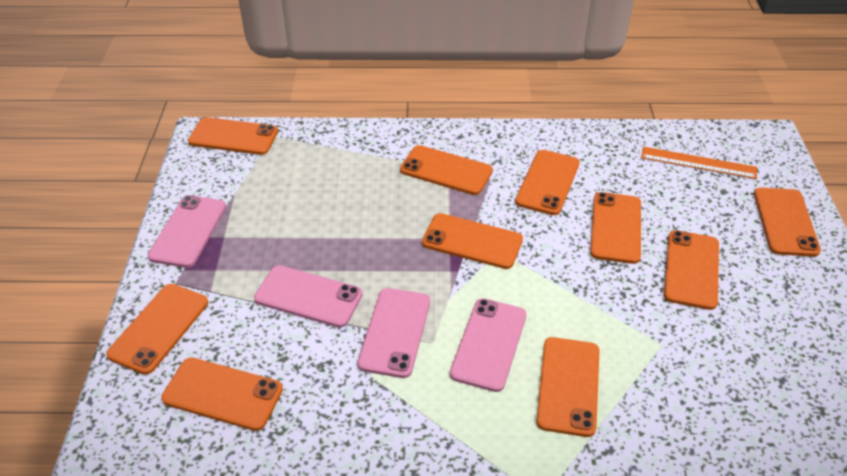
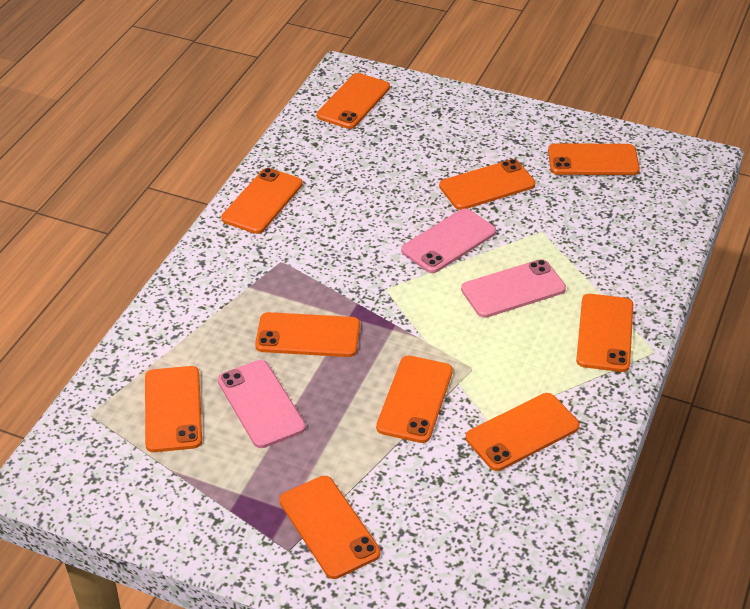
orange ruler: [641,147,757,179] = 1 -> none = 0
pink phone: [148,195,226,268] [254,265,363,328] [357,288,430,378] [450,298,527,392] = 4 -> [218,360,306,448] [401,208,496,273] [461,259,566,318] = 3

